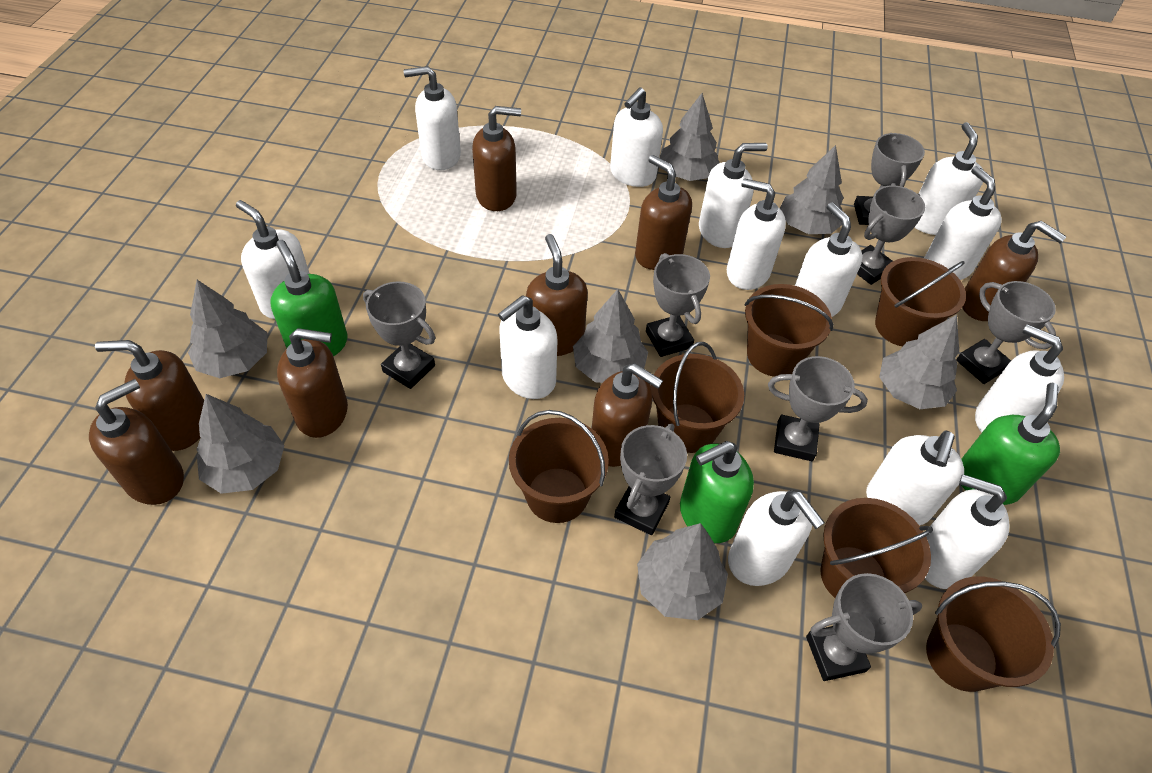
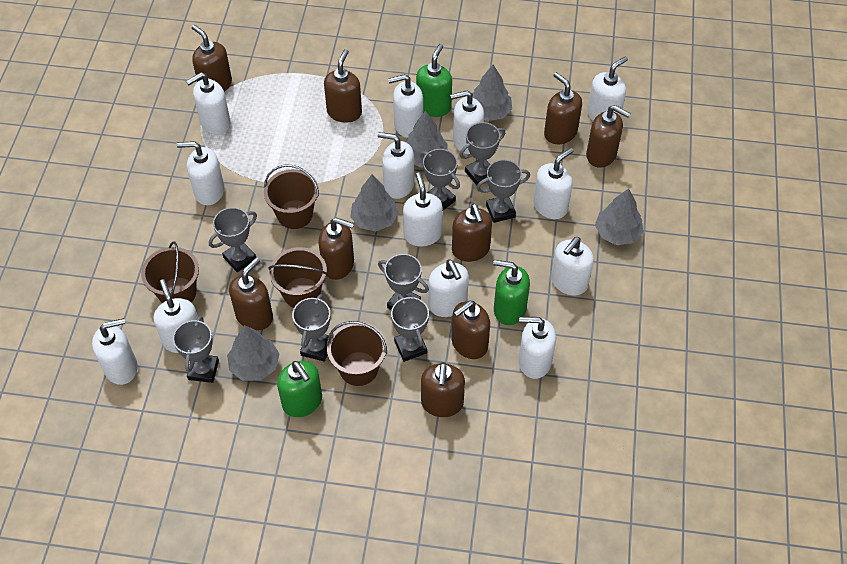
brown bucket: [509,410,609,523] [651,342,744,453] [745,284,834,377] [820,498,933,598] [875,257,966,346] [926,576,1061,692] = 6 -> [141,241,199,303] [264,165,319,229] [268,247,328,308] [327,321,387,386] = 4
brown soap dispenser: [89,379,184,505] [95,340,204,451] [277,328,348,438] [472,106,521,211] [526,234,588,356] [592,363,663,467] [635,155,692,270] [962,221,1066,321] = 8 -> [192,25,232,92] [229,257,273,331] [318,218,354,280] [324,49,362,123] [421,362,465,417] [452,204,492,262] [452,301,490,359] [544,72,582,144] [586,105,631,168] = 9
grey tree: [188,280,267,378] [196,394,285,494] [573,289,648,383] [637,523,728,620] [660,93,719,181] [780,145,844,234] [879,315,959,409] = 7 -> [227,325,279,381] [350,175,398,231] [406,111,448,168] [472,65,512,121] [595,188,643,245] = 5

